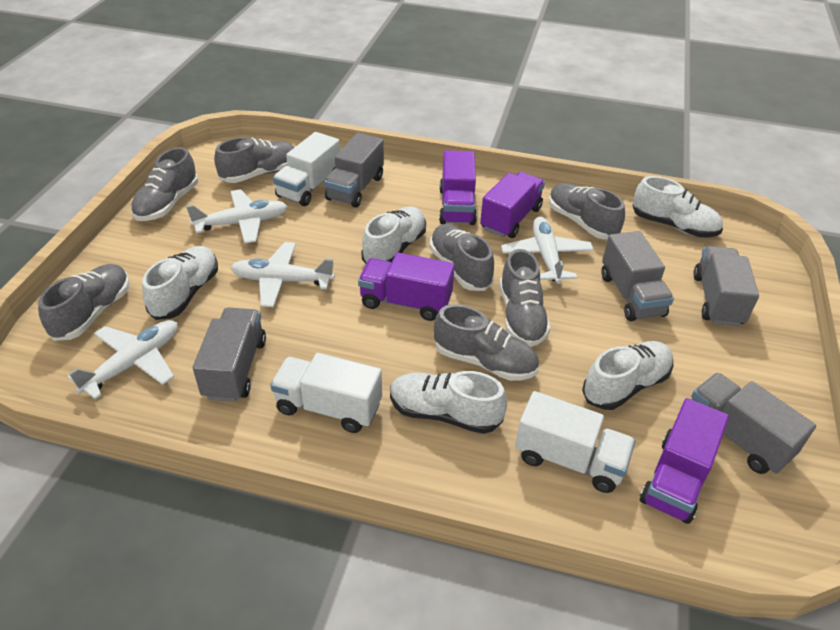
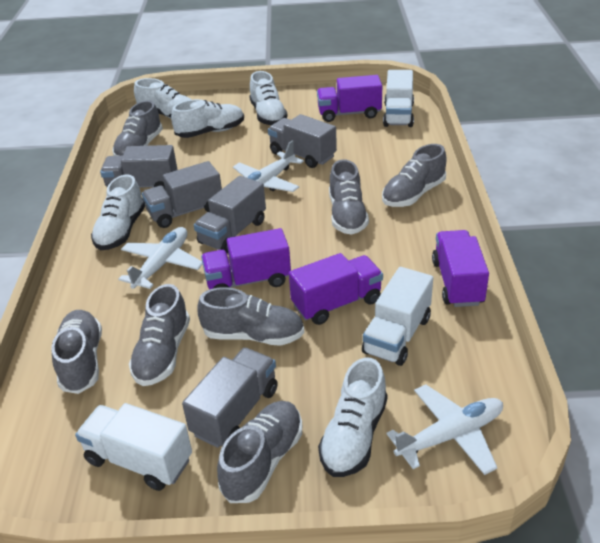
white plane: [67,320,178,400] [186,189,288,243] [230,242,335,307] [501,217,594,284] = 4 -> [118,227,203,289] [233,140,304,192] [386,385,503,475] = 3

